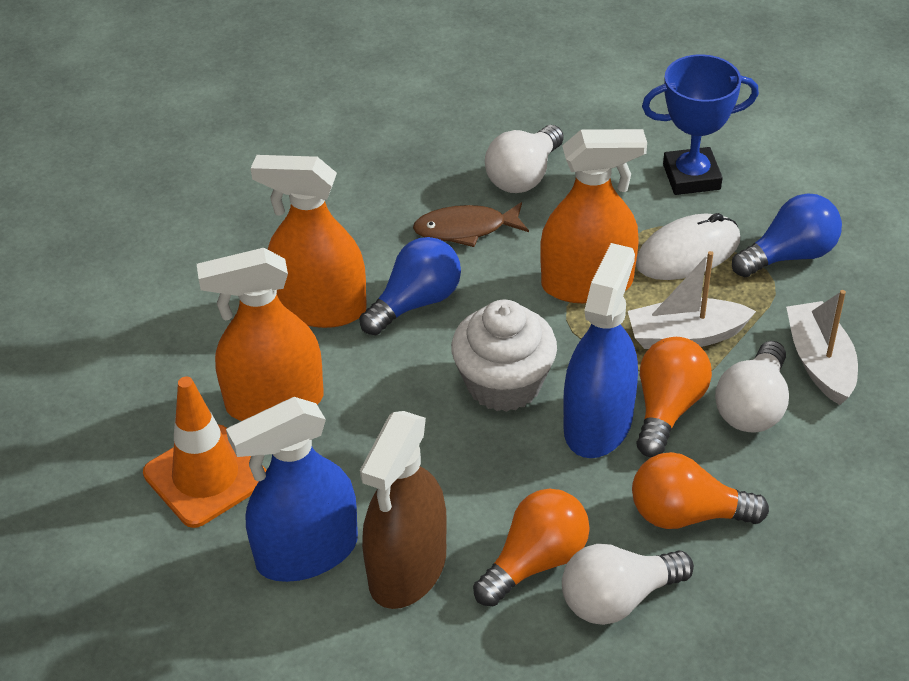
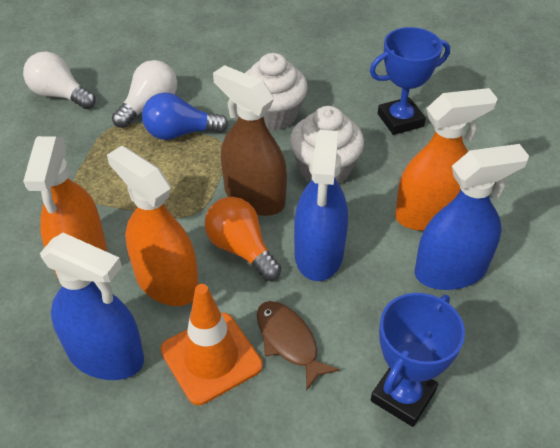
blue light bulb: [359,237,461,335] [732,193,842,277] = 2 -> [142,92,228,140] = 1
blue spray bottle: [226,397,358,582] [563,243,638,458] = 2 -> [40,233,144,380] [294,130,348,281] [415,144,529,290] = 3
blue trophy: [642,54,759,195] = 1 -> [370,27,450,135] [371,293,465,427] = 2
orange light bulb: [473,489,590,606] [632,452,769,529] [637,337,712,457] = 3 -> [205,197,281,281] = 1
white boat: [628,251,756,349] [786,290,858,405] = 2 -> none = 0
white cupcake: [451,300,557,412] = 1 -> [245,53,308,130] [290,106,364,184] = 2
white light bulb: [485,125,564,193] [562,544,694,625] [715,341,789,432] = 3 -> [23,51,96,109] [112,60,177,128] = 2
white mouse: [636,213,740,280] = 1 -> none = 0

